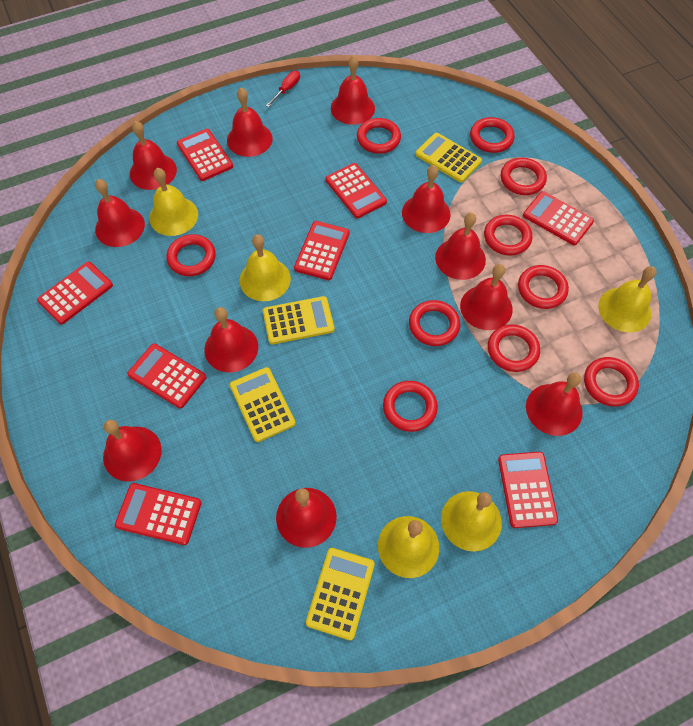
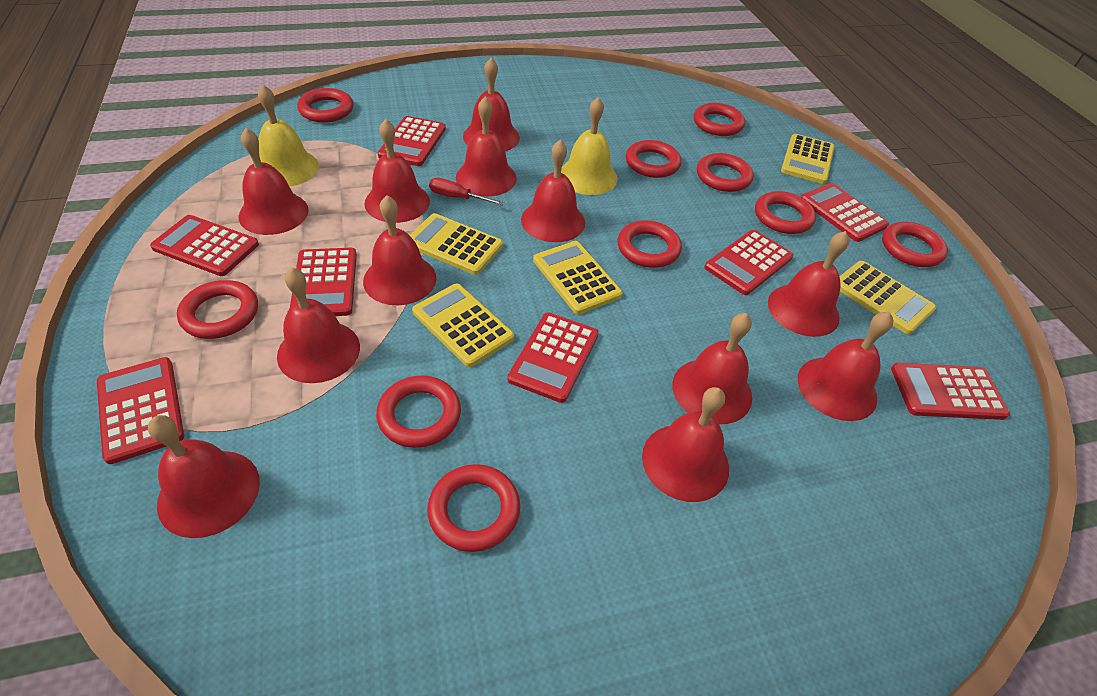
red bell: [95,179,145,247] [103,420,162,482] [130,121,177,190] [205,307,258,373] [227,88,273,157] [276,488,337,548] [331,55,375,125] [402,165,450,233] [435,212,486,280] [460,264,513,330] [526,372,583,436] = 11 -> [148,415,260,538] [239,128,309,235] [277,267,360,383] [363,195,436,305] [364,119,430,223] [456,97,517,197] [463,58,520,151] [521,139,585,242] [642,387,729,502] [672,313,752,424] [768,231,849,337] [798,312,893,421] = 12
yellow bell: [149,168,198,236] [240,234,291,301] [378,516,439,578] [441,491,502,551] [598,266,657,332] = 5 -> [258,84,319,187] [561,97,618,195] = 2
yellow calculator: [230,367,296,442] [263,296,334,344] [306,548,375,641] [416,133,482,183] = 4 -> [409,213,503,275] [412,283,514,367] [533,241,623,314] [781,134,835,184] [839,261,936,334] = 5

